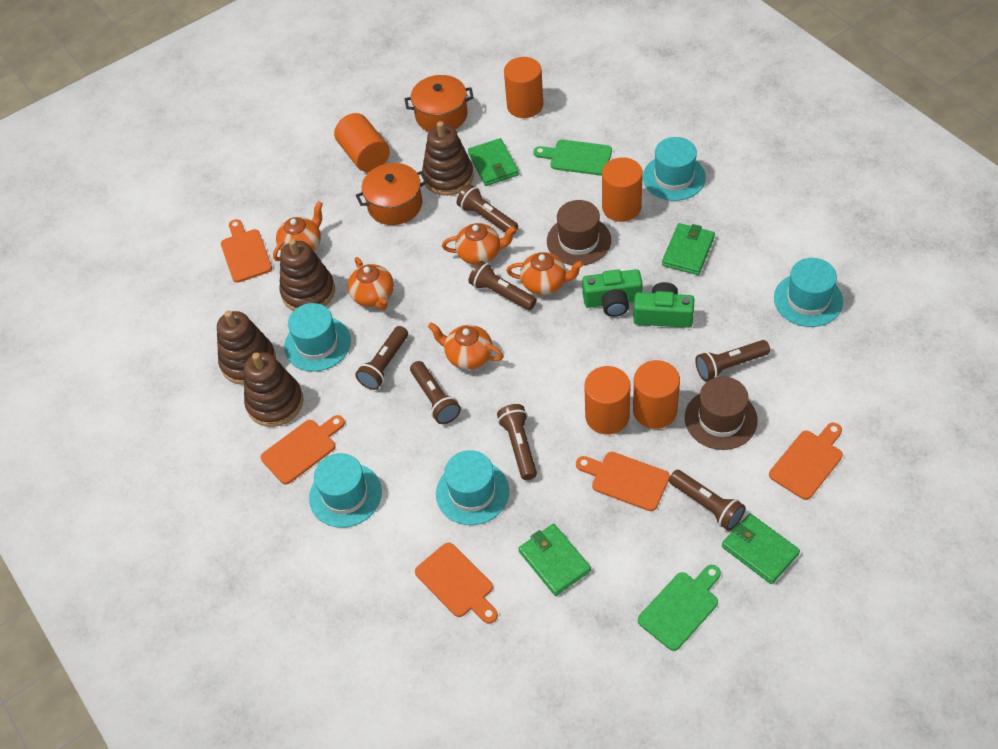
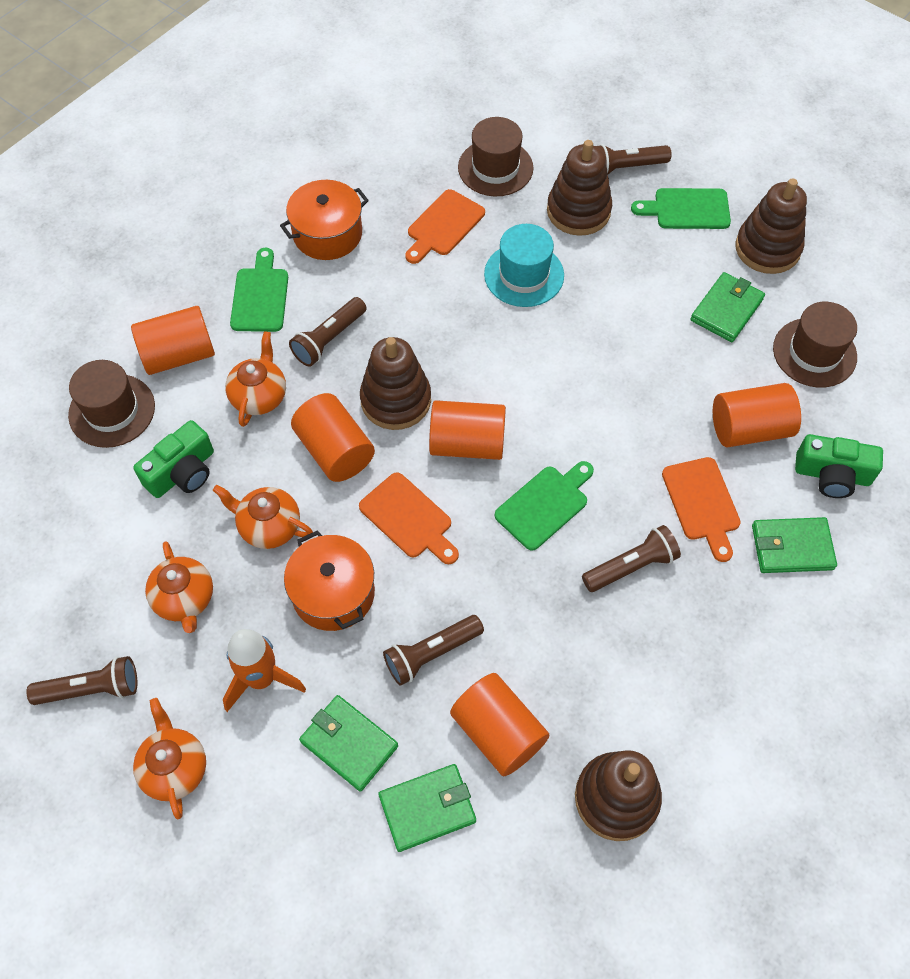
brown flashlight: [355,326,408,390] [410,361,461,424] [457,185,518,234] [469,261,537,310] [497,404,537,480] [669,470,745,531] [695,340,770,381] = 7 -> [27,656,137,705] [289,297,366,367] [383,615,484,686] [582,525,681,592] [596,144,672,175] = 5
brown hat: [547,200,611,265] [685,377,758,450] = 2 -> [68,360,155,448] [458,117,534,196] [773,302,857,387] = 3
green cutting board: [533,140,612,176] [638,565,721,651] = 2 -> [230,248,288,332] [495,461,594,551] [631,188,731,229] = 3
orange cutting board: [221,219,272,283] [261,415,345,485] [415,542,498,624] [576,452,670,511] [769,423,843,500] = 5 -> [359,472,459,564] [405,189,485,264] [662,457,741,562] = 3
orange rocket: none = 0 -> [223,629,306,712] = 1
orange teapot: [273,201,323,261] [348,257,394,310] [428,322,503,370] [442,223,517,265] [506,252,584,295] = 5 -> [133,698,206,819] [145,541,213,633] [213,485,313,549] [225,331,286,427] = 4
turquoise hat: [284,303,351,372] [309,453,382,528] [436,450,509,525] [643,137,706,201] [774,258,843,327] = 5 -> [484,224,564,307] = 1

